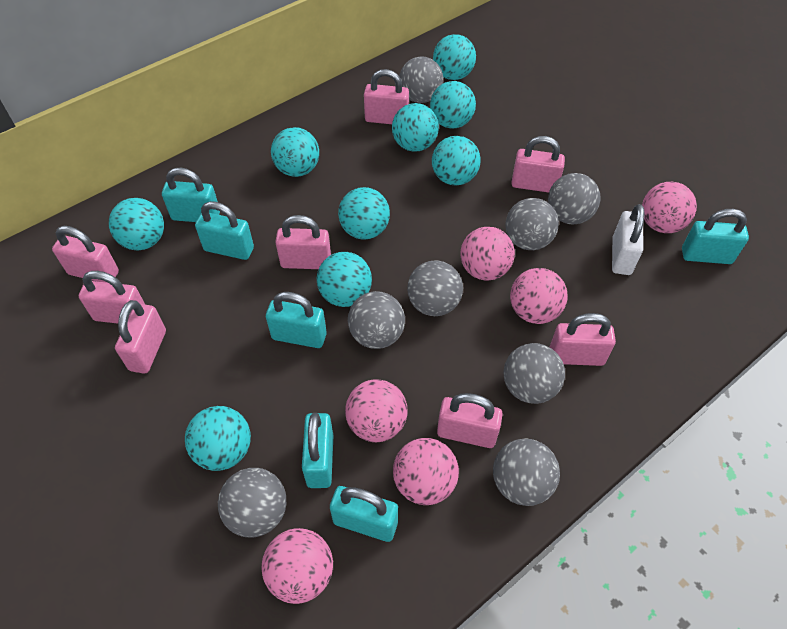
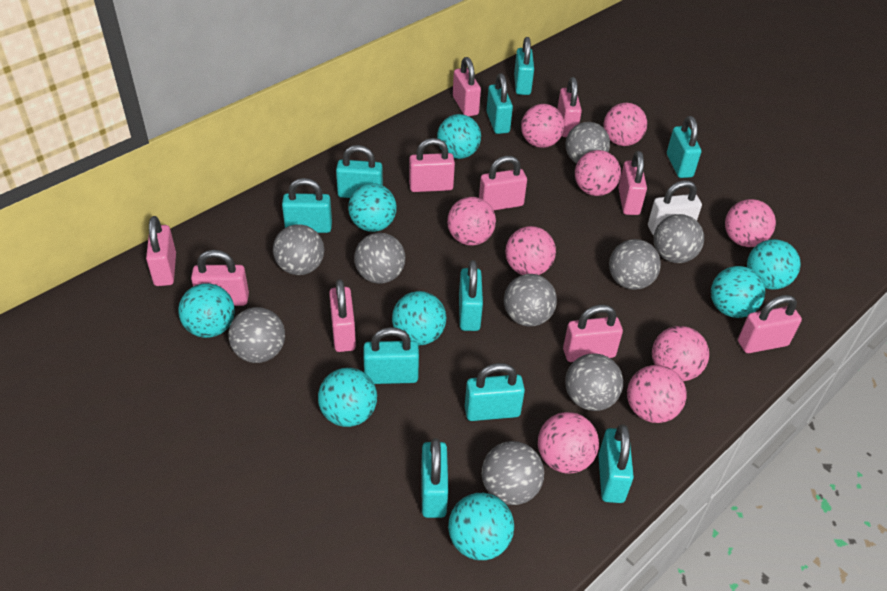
grey ball: [218,468,286,538] [348,291,405,349] [399,56,443,103] [407,260,463,316] [493,438,560,506] [503,343,565,404] [506,198,559,250] [548,173,601,225] = 8 -> [228,307,285,363] [273,225,324,275] [354,233,405,284] [482,441,544,505] [504,274,557,327] [565,353,623,411] [566,122,610,164] [609,239,661,290] [654,214,704,263] = 9
pink ball: [261,528,333,604] [345,379,407,442] [393,438,459,505] [460,227,515,281] [510,268,568,324] [642,182,697,233] = 6 -> [447,197,496,246] [505,226,556,275] [521,104,565,148] [538,412,599,474] [575,150,621,196] [604,103,647,146] [627,365,686,423] [652,326,709,381] [725,199,776,247] = 9
pink padlock: [52,226,119,283] [79,271,145,323] [115,300,166,373] [275,215,331,269] [364,69,409,124] [437,393,503,448] [511,136,565,193] [550,313,616,366] = 8 -> [146,216,176,286] [191,250,249,306] [329,279,356,352] [409,138,455,192] [453,57,481,116] [479,156,527,210] [557,77,582,137] [563,304,623,362] [618,151,647,215] [738,295,802,353] = 10
turquoise ball: [109,198,164,250] [185,406,251,471] [271,127,319,177] [317,252,372,307] [338,187,390,240] [392,103,439,152] [430,81,476,128] [432,136,481,186] [433,34,476,80] = 9 -> [178,283,235,338] [318,368,377,427] [348,183,397,232] [392,291,446,346] [437,114,481,159] [448,493,514,560] [711,266,765,318] [747,239,801,290] = 8
turquoise padlock: [162,168,220,222] [195,201,254,260] [266,292,327,348] [302,413,333,488] [330,486,398,542] [682,209,749,264] = 6 -> [282,178,332,233] [336,145,383,198] [363,327,419,384] [421,438,448,518] [459,260,483,331] [465,363,525,421] [486,73,513,134] [514,37,534,95] [598,424,634,503] [667,116,701,178] = 10

